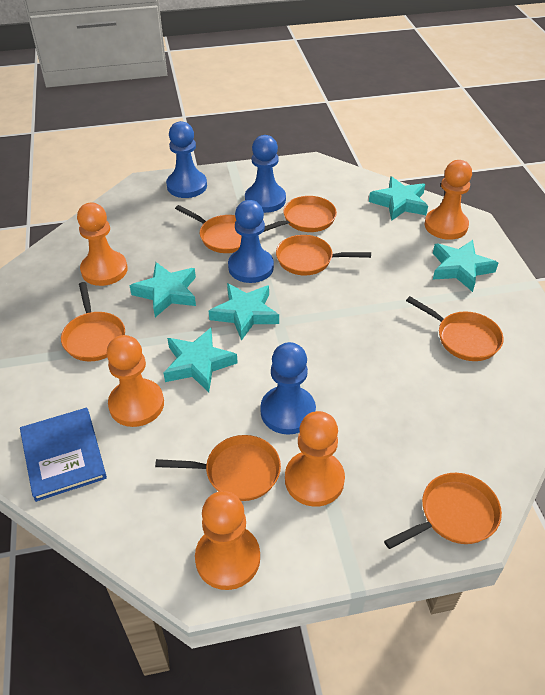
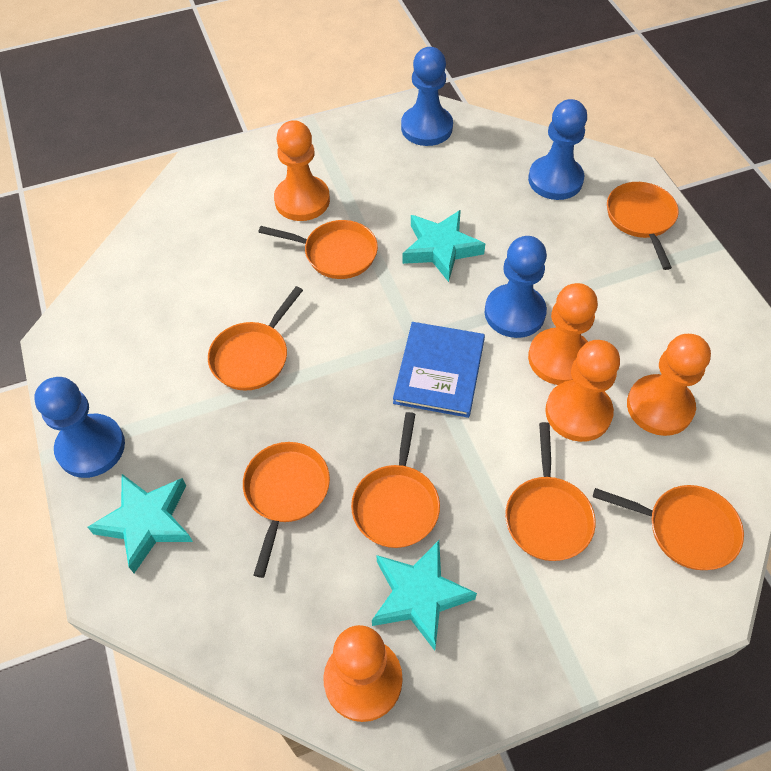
turquoise star: [130,262,196,317] [164,328,238,392] [209,283,279,341] [369,176,428,221] [433,240,498,292] = 5 -> [88,474,193,573] [372,540,477,651] [402,210,485,282] = 3

